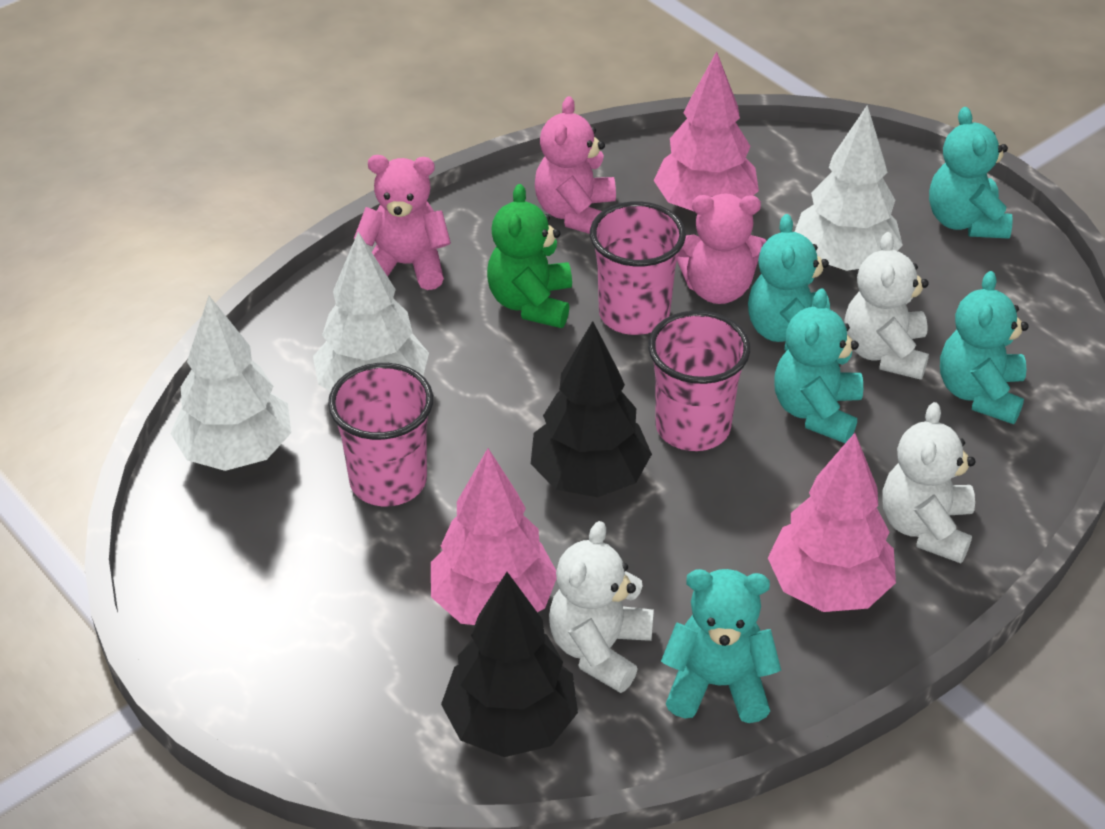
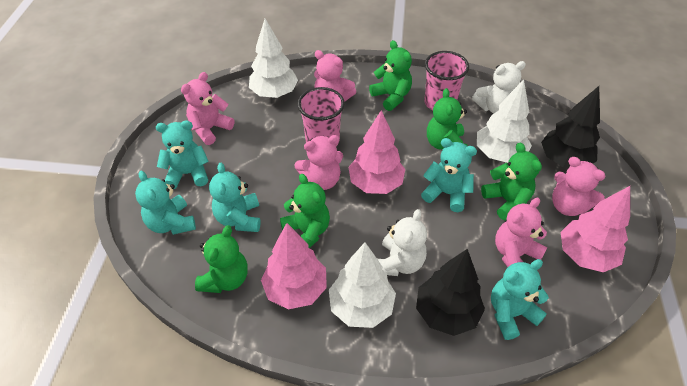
green teddy bear: [487,184,572,328] = 1 -> [195,225,248,293] [280,174,330,248] [369,40,412,111] [427,88,467,149] [481,143,542,221] = 5
pink cup: [328,363,433,506] [590,201,686,335] [648,310,750,451] = 3 -> [297,87,345,146] [424,51,469,110] = 2
pink teddy bear: [354,155,451,290] [535,96,616,234] [677,194,766,304] = 3 -> [181,72,234,145] [294,135,343,190] [314,50,356,102] [495,198,547,267] [552,157,606,216] = 5
white teddy bear: [549,521,654,693] [844,232,929,380] [882,402,975,563] = 3 -> [378,209,427,276] [472,61,526,114] = 2

